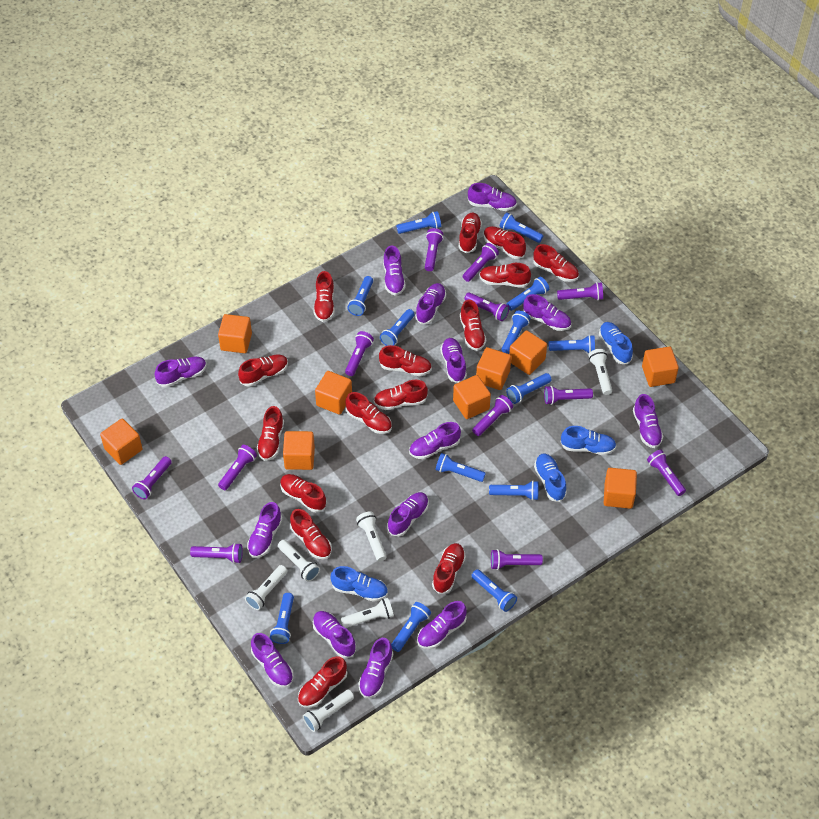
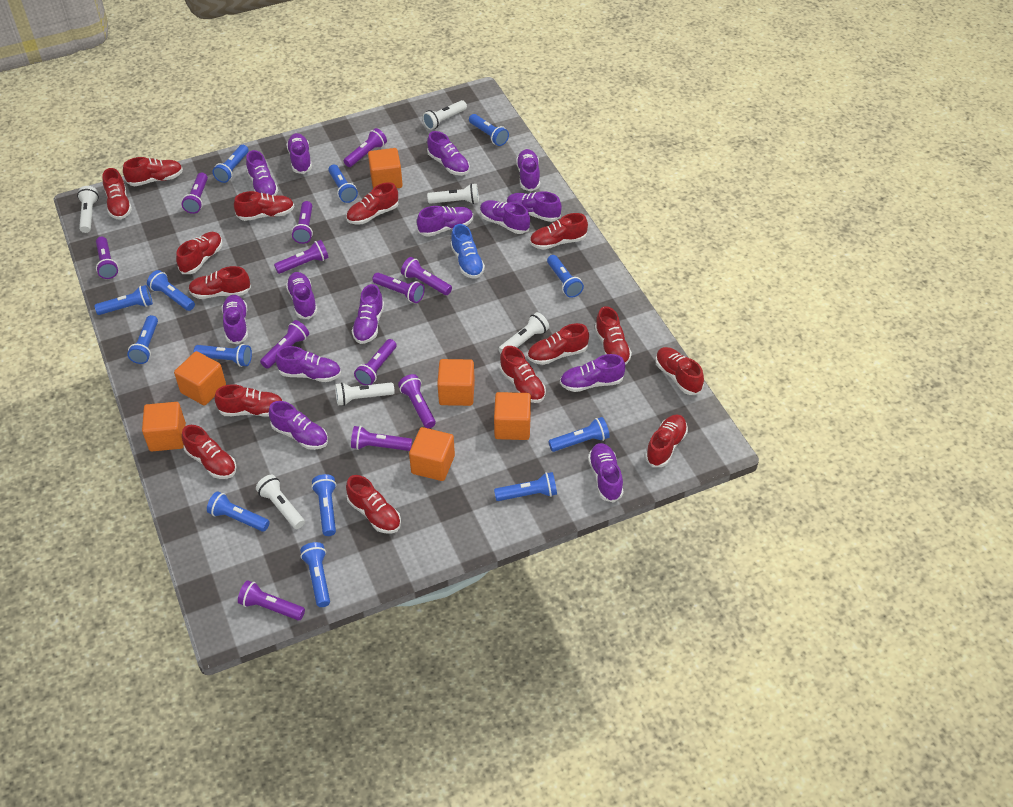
blue shoe: [331,566,388,602] [534,454,567,502] [561,426,616,455] [599,322,633,364] = 4 -> [450,224,485,279] = 1
orange cube: [100,418,143,465] [218,314,252,353] [283,431,315,470] [315,371,352,415] [453,375,491,419] [476,347,511,390] [509,330,547,375] [604,468,637,509] [642,347,679,387] = 9 -> [142,402,186,451] [174,351,226,406] [368,148,403,188] [409,427,455,481] [437,359,475,406] [494,392,531,440] = 6

